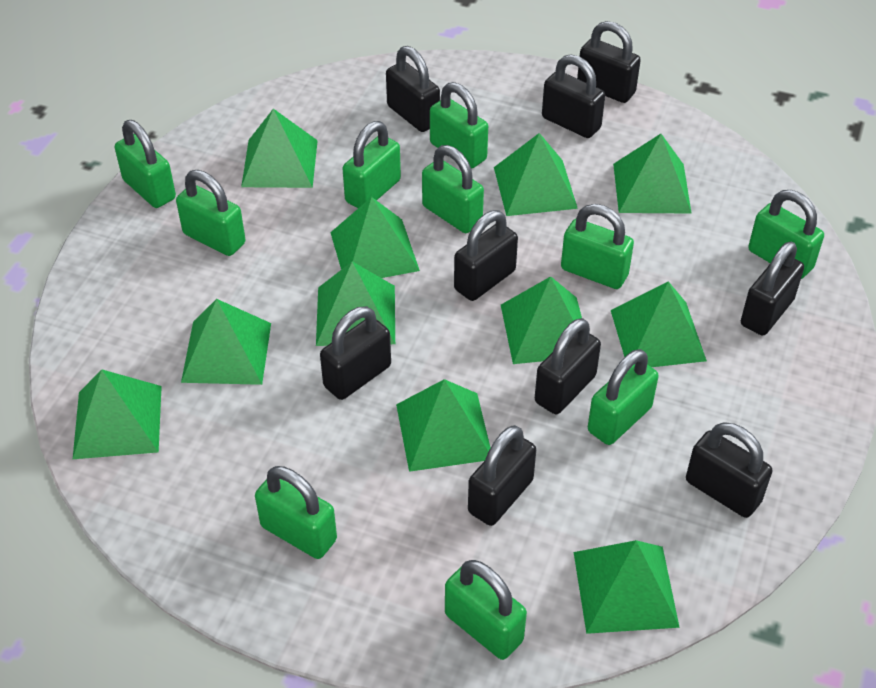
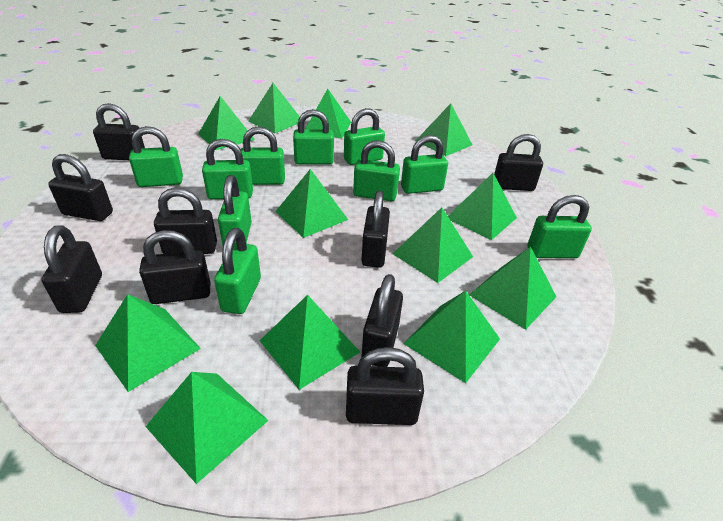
green pyramid: [73,370,162,459] [181,299,271,385] [241,109,318,188] [316,261,395,346] [330,197,420,278] [396,379,490,472] [494,133,578,216] [501,276,582,364] [574,540,680,634] [611,281,707,367] [613,134,692,214] = 11 -> [95,294,201,392] [145,372,269,484] [198,96,255,150] [248,83,300,133] [260,295,360,390] [275,169,348,238] [305,89,351,139] [393,207,473,283] [404,291,500,383] [416,103,472,156] [448,173,517,240] [469,247,557,330] = 12

